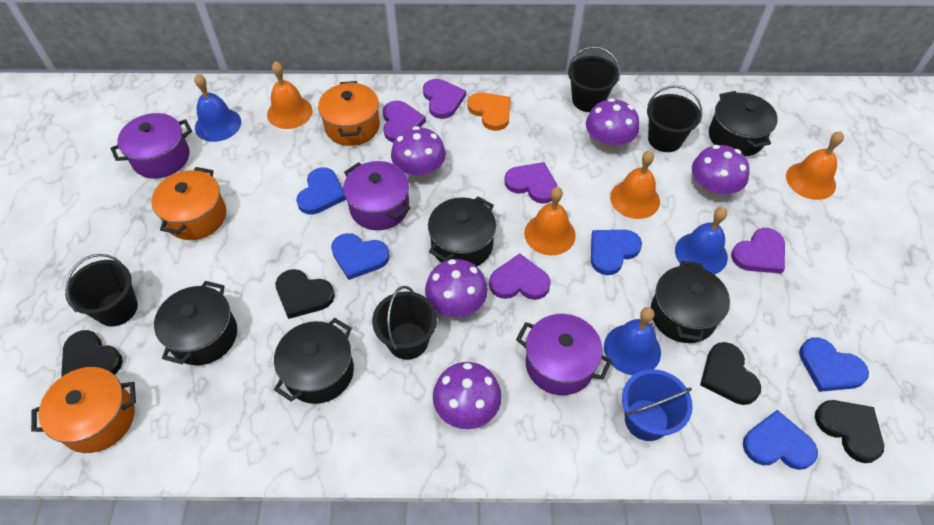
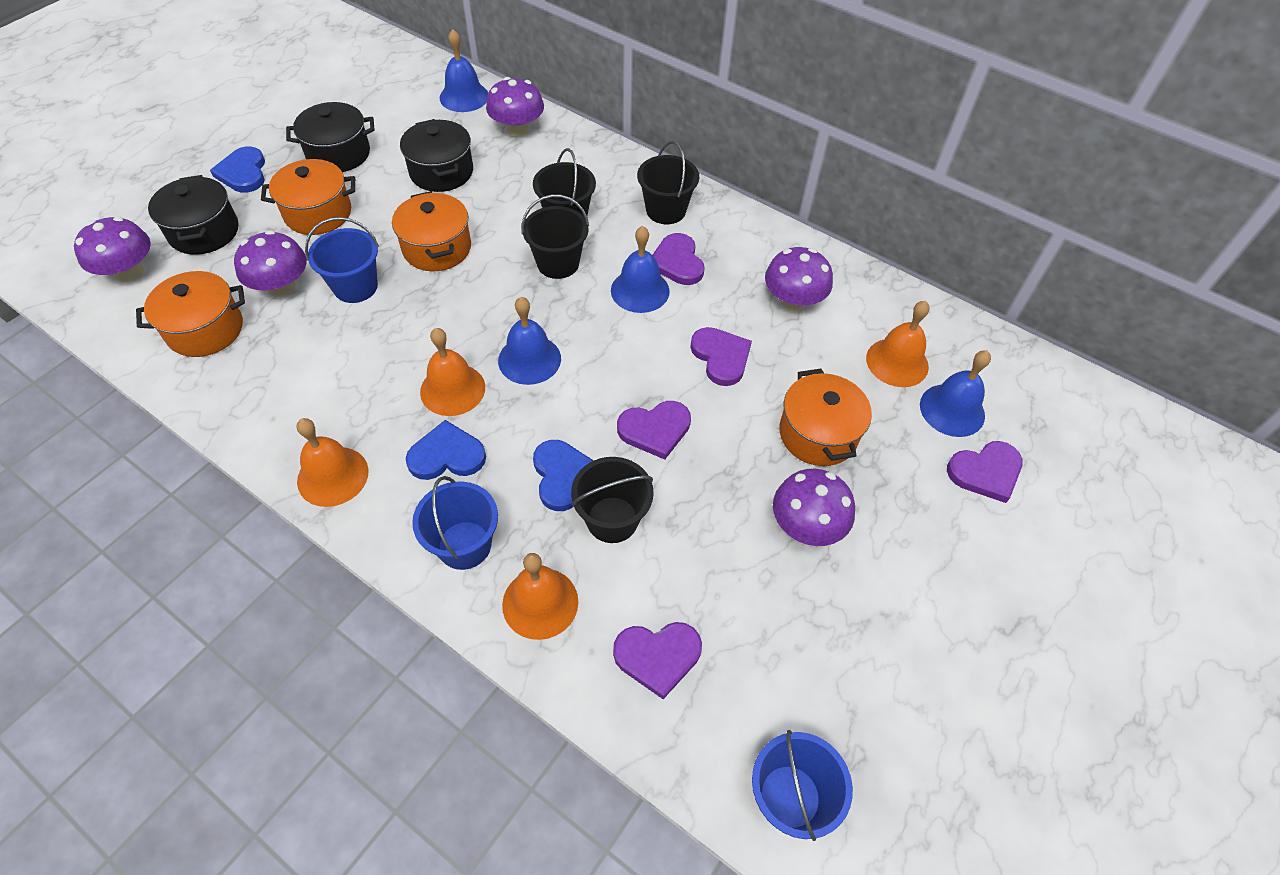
black heart: [61,330,123,377] [276,269,335,319] [700,342,761,405] [815,400,884,463] = 4 -> none = 0
black pot: [154,281,237,365] [274,318,354,404] [428,196,496,266] [651,261,730,343] [709,91,778,157] = 5 -> [148,175,238,255] [286,102,375,172] [400,119,473,192] = 3
blue bell: [194,74,241,142] [604,307,661,375] [675,207,728,275] = 3 -> [440,29,488,112] [498,297,561,385] [611,226,670,313] [920,350,991,437] = 4
blue bucket: [622,369,693,441] = 1 -> [305,217,379,303] [412,476,498,570] [752,730,853,841] = 3
blue heart: [296,167,346,215] [331,233,390,280] [591,230,642,275] [743,410,818,470] [799,337,869,392] = 5 -> [210,146,265,193] [406,420,486,480] [533,440,594,511] = 3
orange heart: [468,92,511,131] = 1 -> none = 0
orange pot: [31,367,136,453] [152,167,226,240] [318,81,380,146] = 3 -> [136,271,245,357] [261,159,355,235] [392,191,471,271] [779,369,872,466] = 4
purple pot: [110,113,192,179] [343,161,411,230] [516,314,612,395] = 3 -> none = 0

